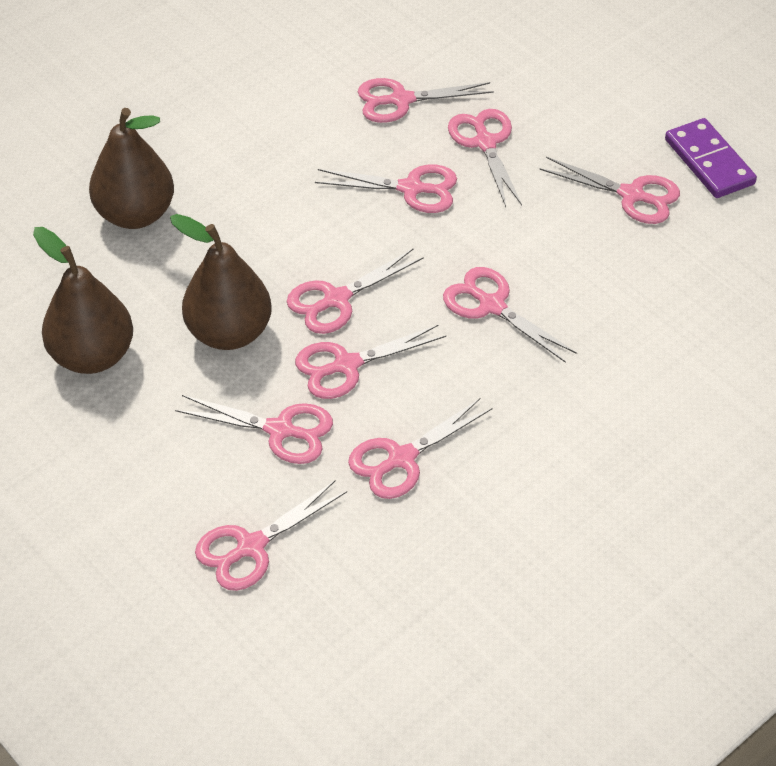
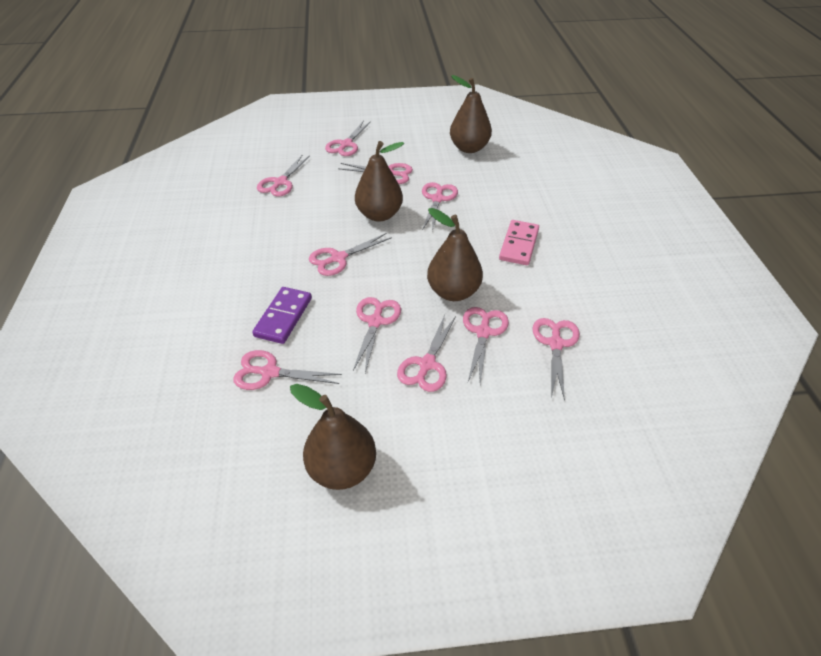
brown pear: [33,227,133,374] [89,108,174,229] [170,214,271,350] = 3 -> [290,384,376,490] [355,141,404,222] [427,208,483,301] [450,75,492,153] = 4
pink domino: none = 0 -> [499,220,539,265] = 1

